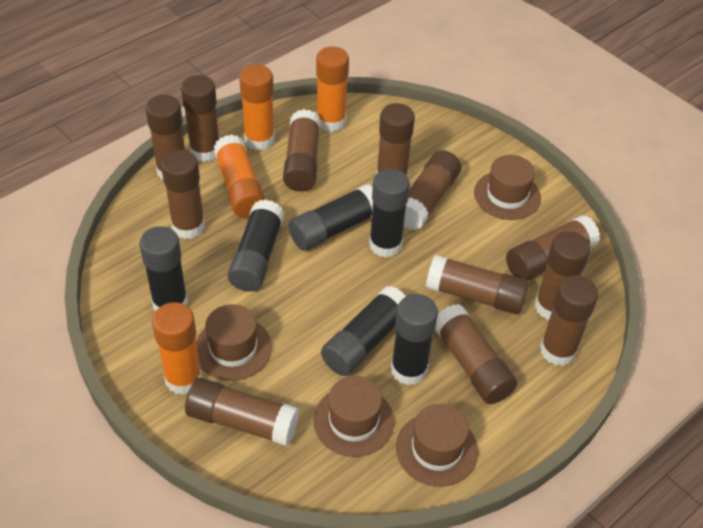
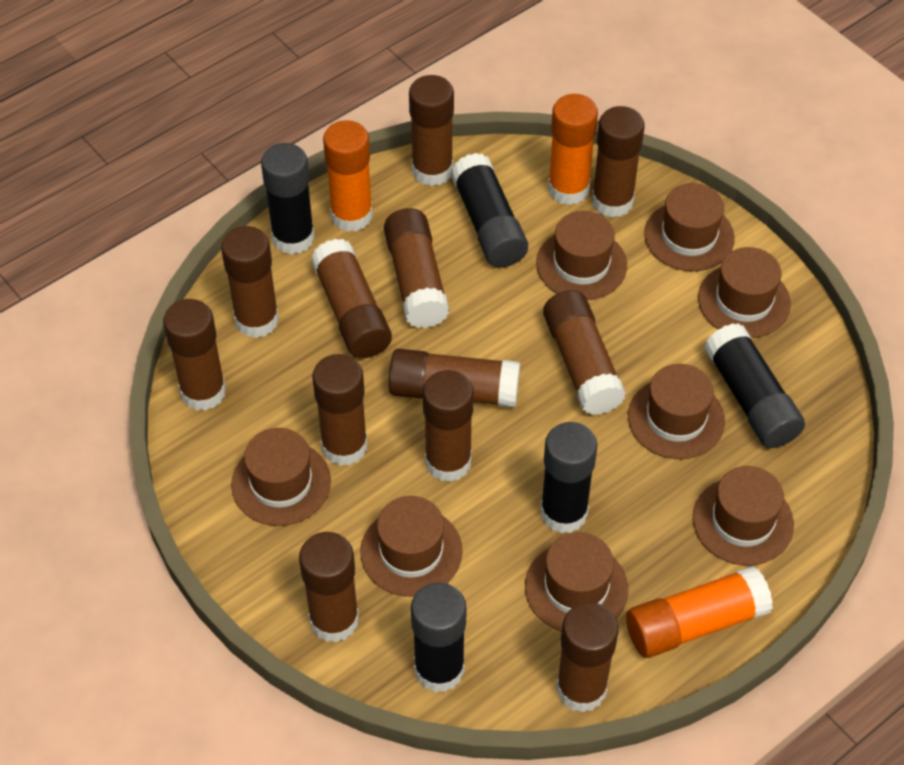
black glue stick: [139,226,188,311] [228,199,284,291] [289,184,373,251] [321,286,406,376] [369,169,410,257] [391,294,438,385] = 6 -> [261,143,315,255] [411,582,466,692] [451,153,528,267] [540,422,597,534] [704,323,805,448] = 5
brown hat: [196,304,272,381] [313,376,394,457] [396,404,478,487] [474,155,541,220] = 4 -> [231,428,331,526] [360,496,463,597] [525,532,628,632] [536,211,627,300] [628,364,725,459] [644,183,735,271] [693,466,794,566] [698,247,791,338] = 8
orange glue stick: [152,302,202,395] [214,134,265,218] [239,64,275,150] [316,46,349,132] = 4 -> [323,120,373,232] [548,94,598,205] [626,566,773,658] = 3

